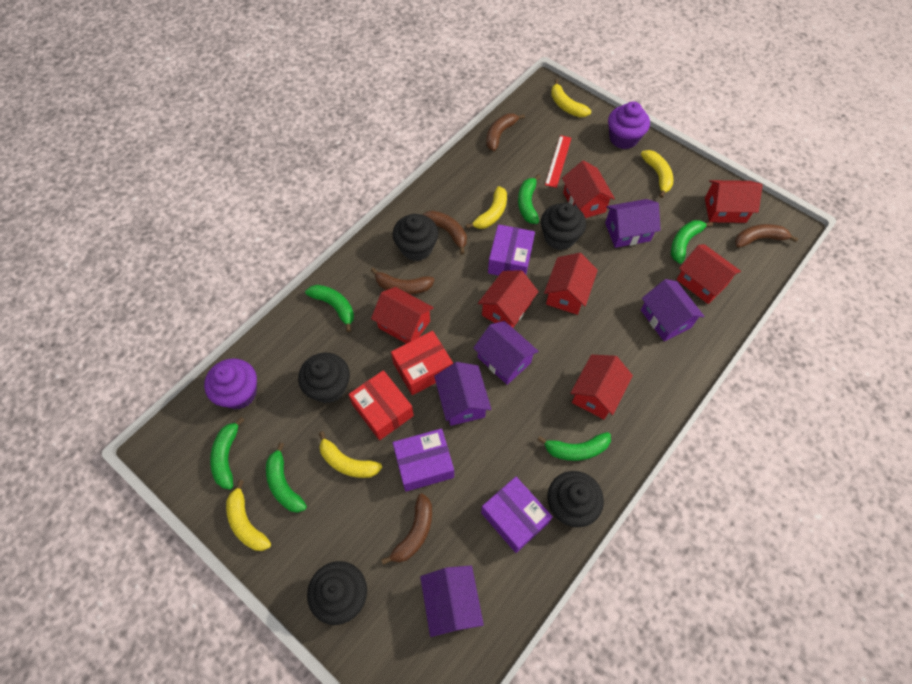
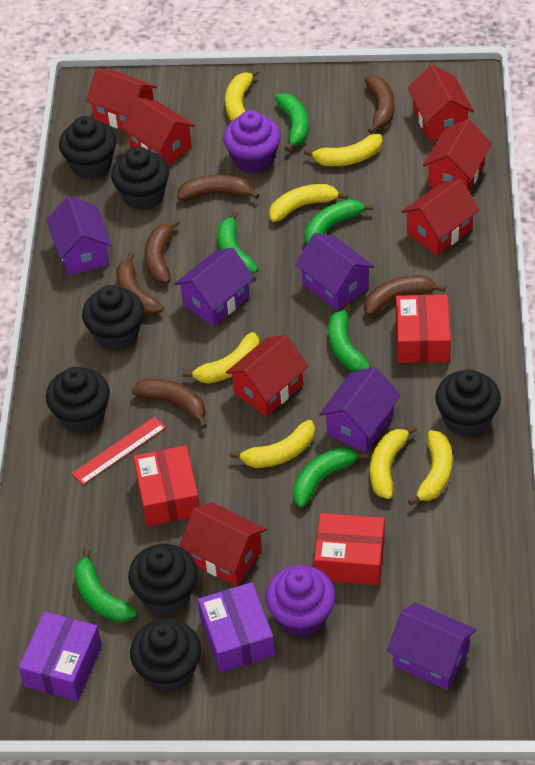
black cupcake: [298,353,350,403] [307,561,367,625] [392,214,439,261] [541,203,586,250] [547,471,604,527] = 5 -> [46,367,110,434] [59,116,116,179] [82,285,144,351] [111,147,169,210] [128,544,198,615] [130,619,201,692] [435,370,501,437] = 7
brown banana: [371,268,434,295] [381,493,432,565] [423,211,467,255] [486,113,525,151] [735,224,799,248] = 5 -> [116,252,164,315] [132,378,207,428] [145,219,180,283] [177,175,259,201] [364,275,446,316] [365,75,395,134] = 6
purple box: [393,429,454,492] [481,477,553,553] [488,224,535,276] = 3 -> [18,612,102,701] [198,582,275,673] = 2
red box: [348,370,414,440] [391,331,453,395] = 2 -> [133,445,200,526] [314,513,385,585] [396,295,451,363] = 3
yellow banana: [226,480,271,551] [319,431,382,478] [466,186,507,229] [551,79,591,117] [641,150,673,198] = 5 -> [183,332,259,384] [225,69,260,122] [230,420,315,468] [269,184,348,222] [304,134,382,166] [370,425,417,499] [408,430,453,505] = 7

